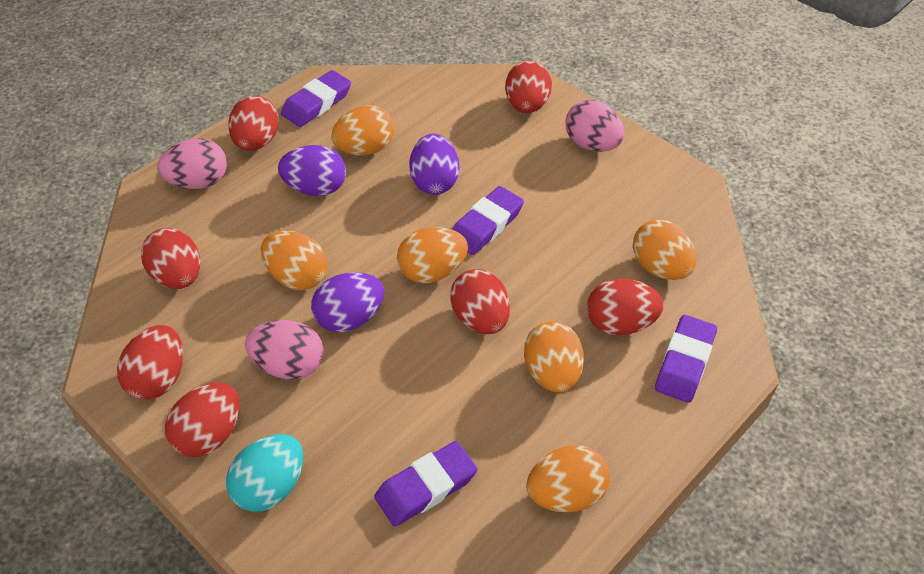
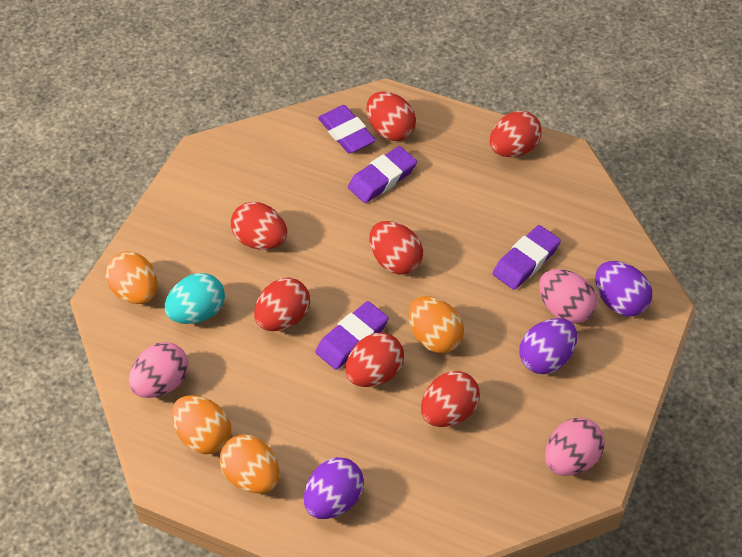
orange egg: [261,231,327,290] [331,105,394,156] [397,227,468,283] [524,321,584,393] [526,445,610,512] [633,219,696,280] = 6 -> [105,251,158,304] [172,395,231,454] [219,434,280,494] [408,296,464,353] = 4

